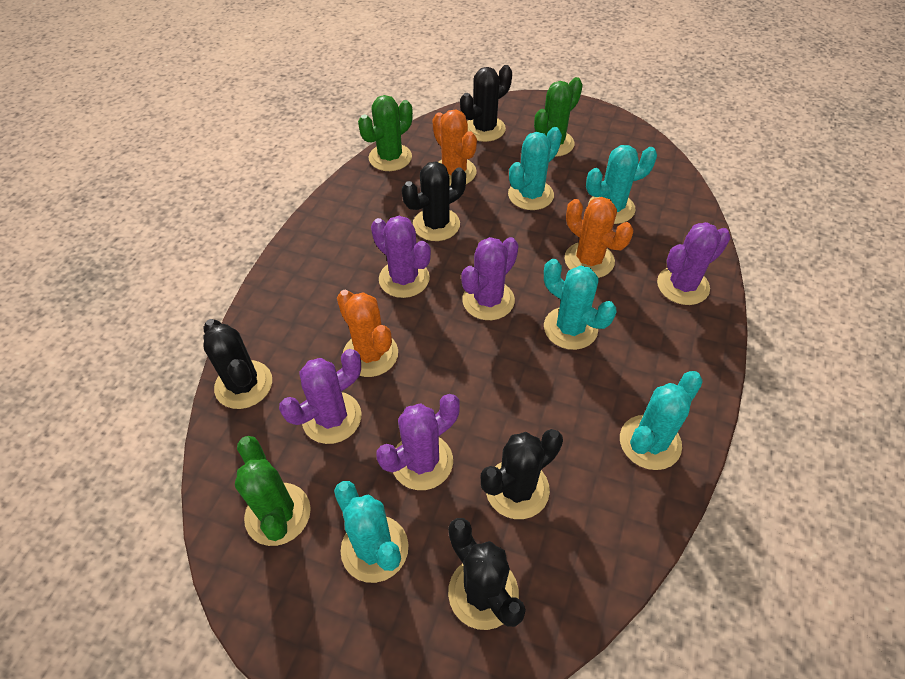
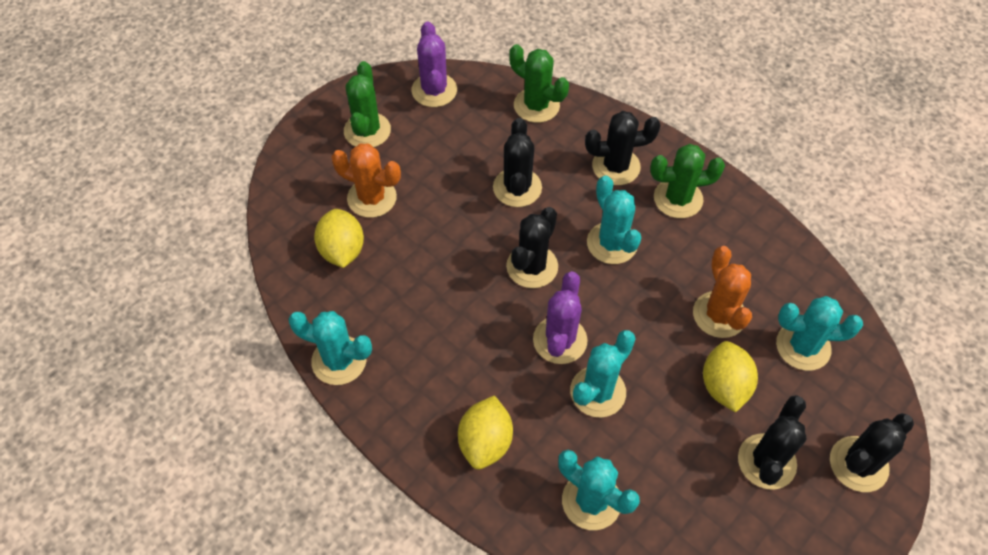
orange cactus: [337,290,398,377] [432,110,477,186] [564,197,633,278] = 3 -> [331,144,401,218] [693,246,752,338] = 2
purple cactus: [279,349,362,444] [371,216,431,298] [376,394,460,490] [461,237,519,320] [657,222,730,305] = 5 -> [411,22,457,107] [533,271,588,364] = 2
yellow lemon: none = 0 -> [314,209,364,268] [458,395,513,469] [703,341,758,412] = 3

